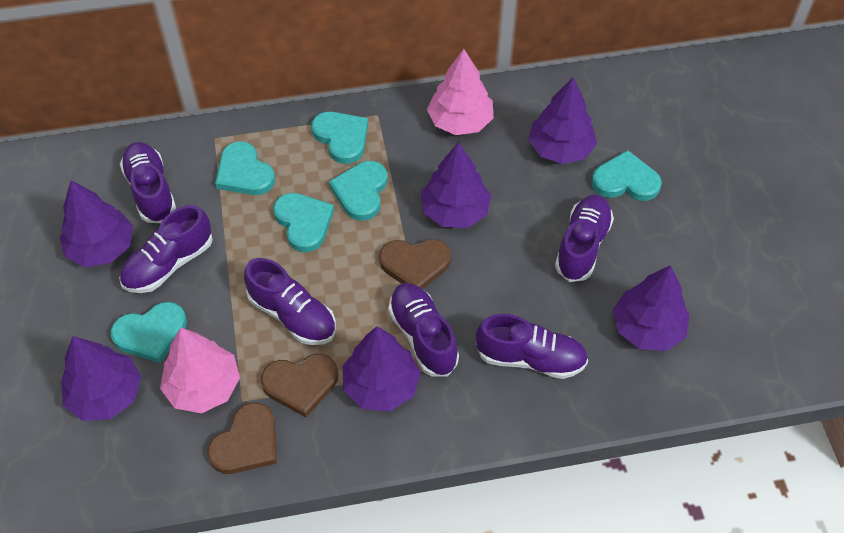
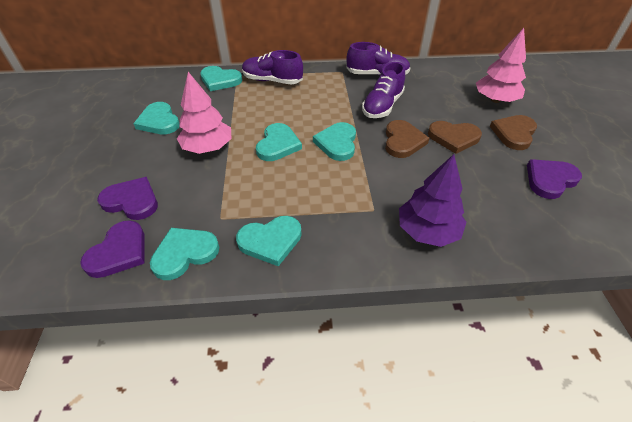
purple heart: none = 0 -> [80,220,145,278] [97,177,158,220] [527,159,582,199] = 3
purple shoe: [119,205,213,293] [120,142,176,223] [244,258,336,345] [388,283,459,377] [476,314,588,379] [555,195,614,282] = 6 -> [242,50,303,85] [346,42,411,76] [362,62,405,118] = 3
purple tree: [60,180,133,267] [61,336,141,421] [342,326,421,411] [420,142,491,228] [528,77,597,164] [613,265,690,351] = 6 -> [399,154,466,247] = 1

